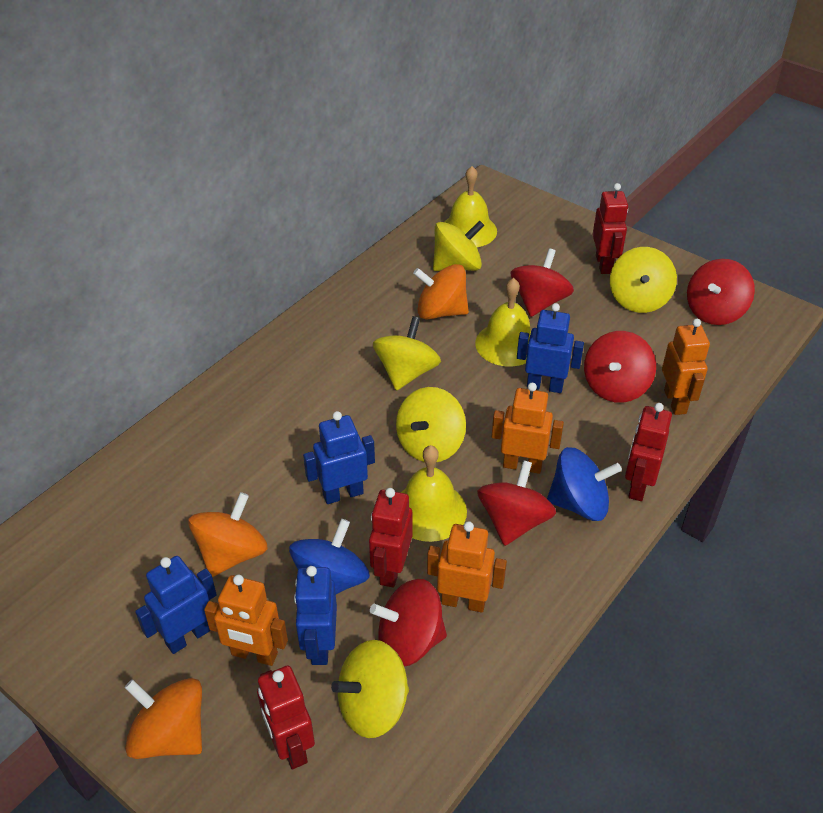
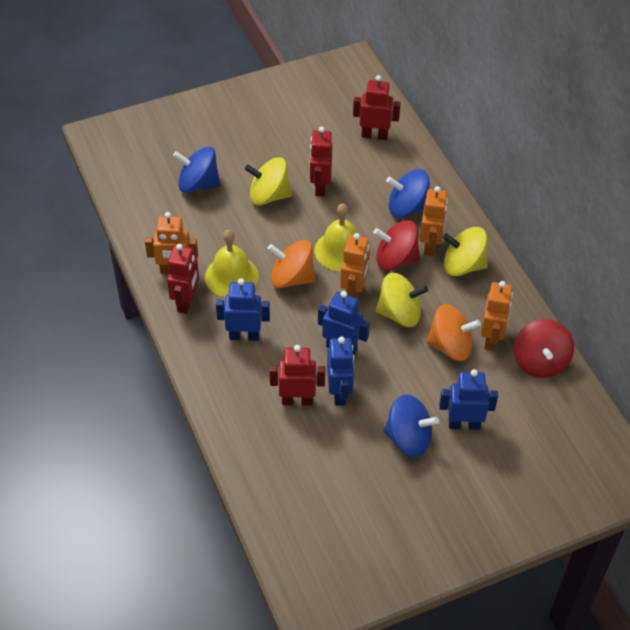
blue spinning top: [289,519,370,594] [547,447,622,521] = 2 -> [173,147,220,193] [383,394,439,457] [386,169,430,218] = 3
orange spinning top: [124,678,202,759] [189,492,268,577] [413,264,469,320] = 3 -> [267,240,315,288] [426,304,481,361] = 2
red spinning top: [370,579,447,667] [477,460,556,546] [510,248,574,317] [584,331,656,403] [687,259,755,325] = 5 -> [373,220,420,271] [514,319,574,378] = 2
yellow bell: [401,445,467,542] [444,166,497,247] [475,278,531,366] = 3 -> [205,230,259,297] [315,203,357,271] = 2
yellow spinning top: [331,640,409,738] [373,316,441,391] [396,387,466,462] [433,220,484,271] [610,247,677,313] = 5 -> [245,157,292,205] [376,273,428,327] [443,227,488,276] = 3

